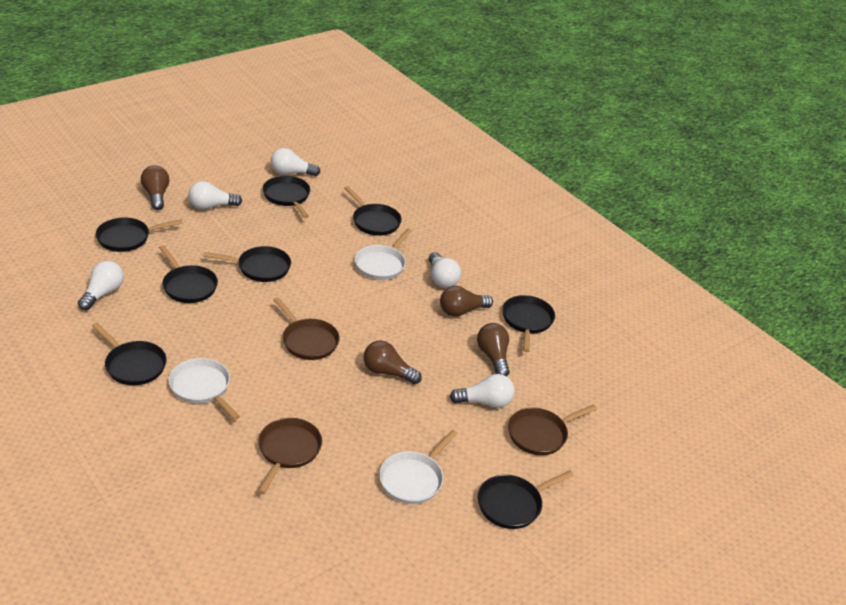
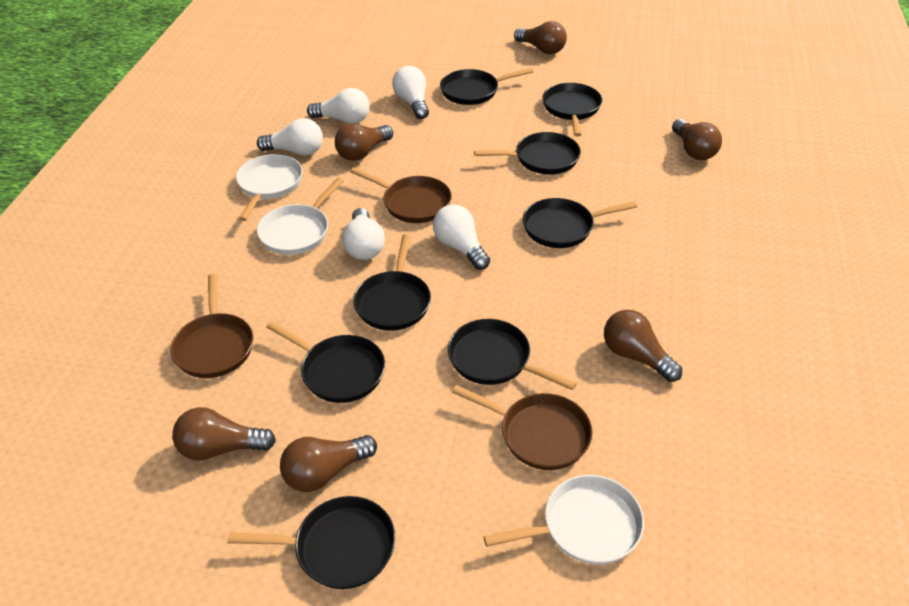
brown light bulb: [141,165,169,210] [364,341,422,384] [440,286,493,317] [477,323,510,376] = 4 -> [172,407,276,461] [280,435,377,492] [335,123,393,161] [514,21,567,54] [604,310,682,382] [672,119,722,160] = 6

